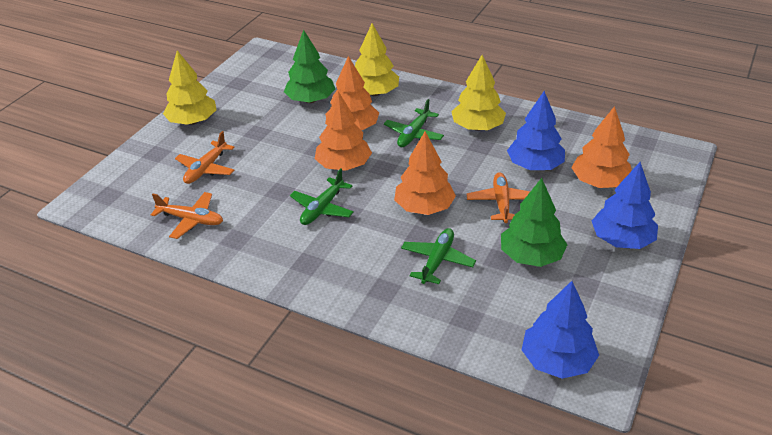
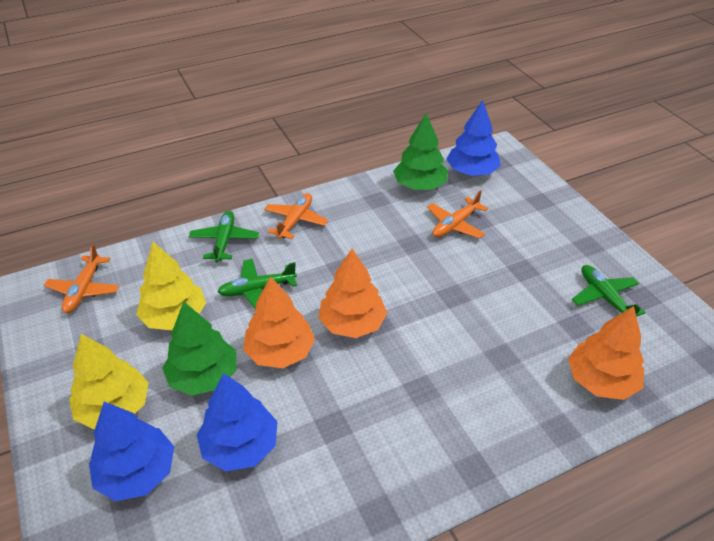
orange tree: [315,91,372,171] [325,56,379,131] [394,132,456,215] [572,106,632,188] = 4 -> [243,276,315,368] [318,249,387,338] [568,306,644,400] = 3
yellow tree: [163,51,217,125] [355,23,399,96] [451,55,506,131] = 3 -> [69,334,149,430] [136,242,206,330] = 2

